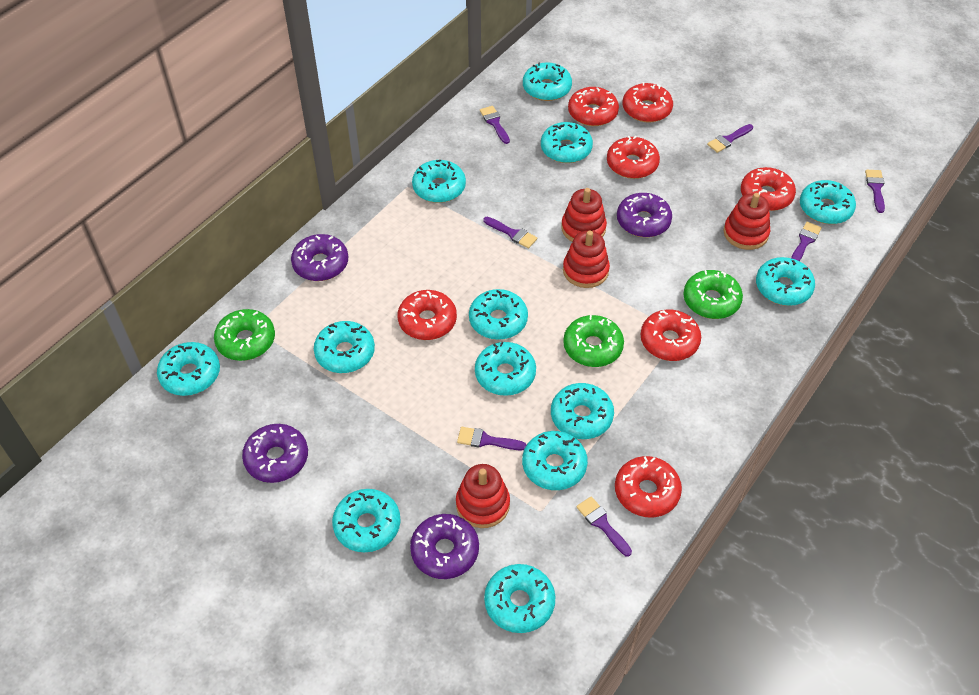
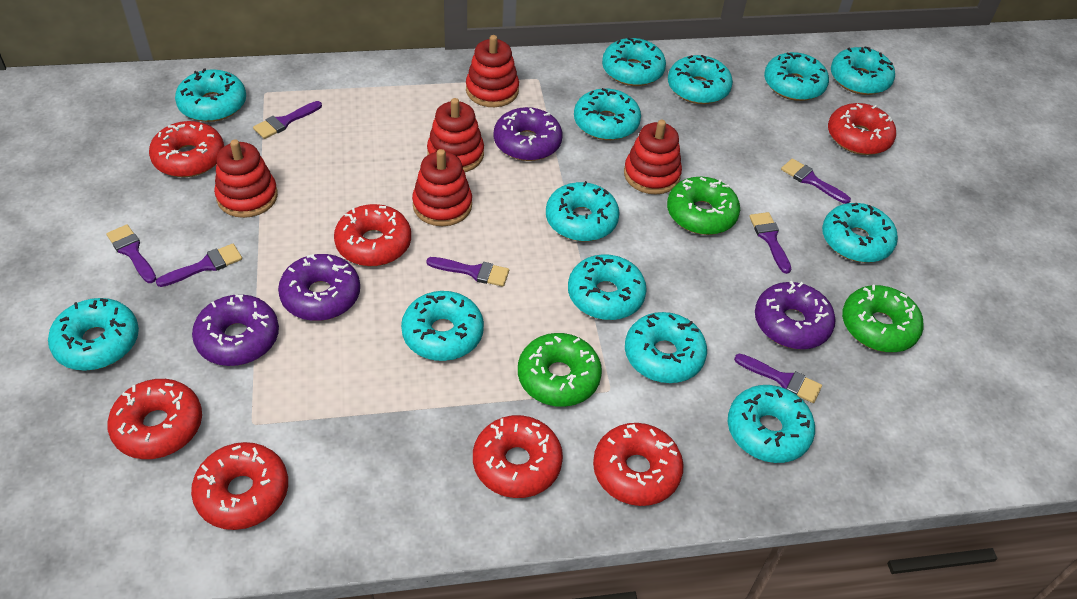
red stacking toy: [456,464,510,528] [561,188,607,242] [563,230,610,288] [724,193,770,250] = 4 -> [214,140,278,218] [412,149,472,226] [427,98,484,172] [466,35,519,107] [624,120,682,195] = 5

